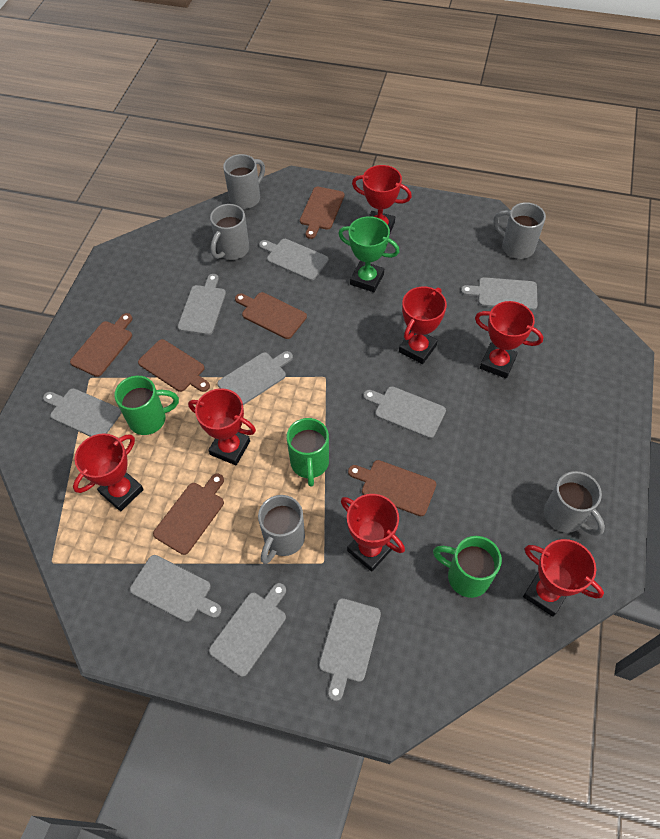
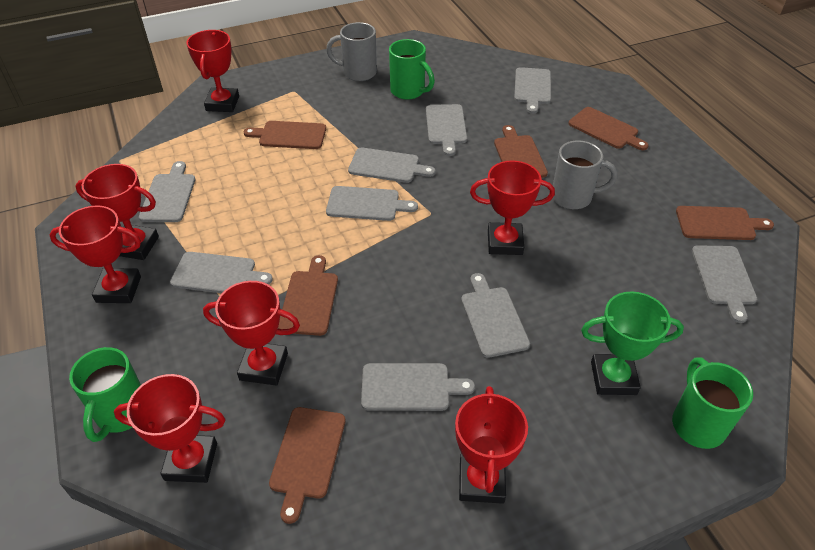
grey mug: [210,204,249,260] [223,154,265,209] [258,495,305,564] [494,202,546,259] [544,471,605,536] = 5 -> [326,22,377,81] [553,140,618,209] = 2

